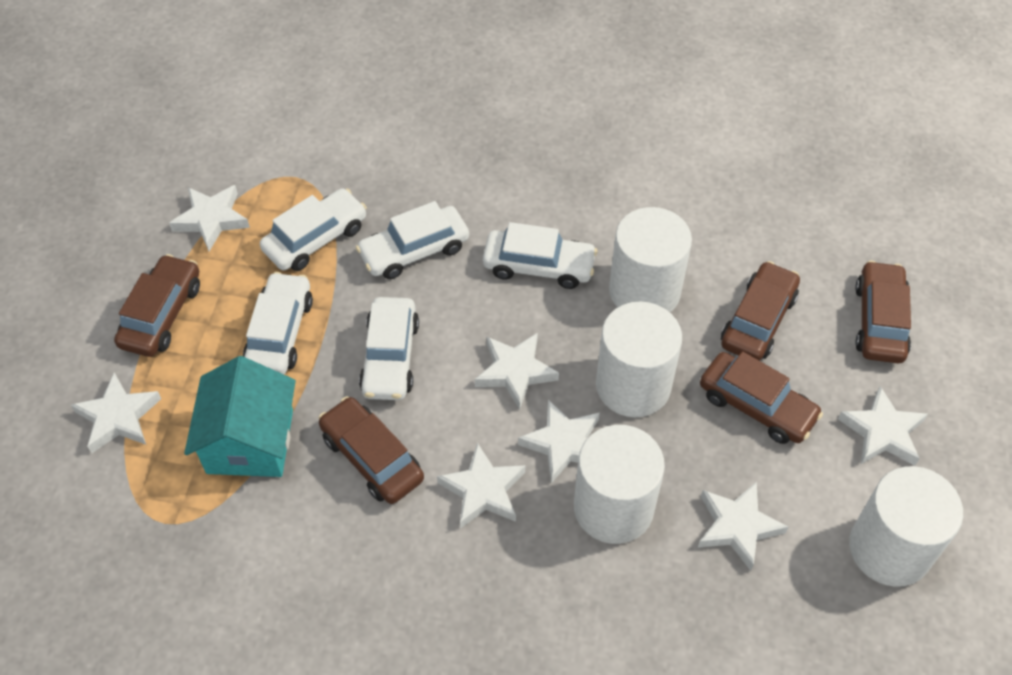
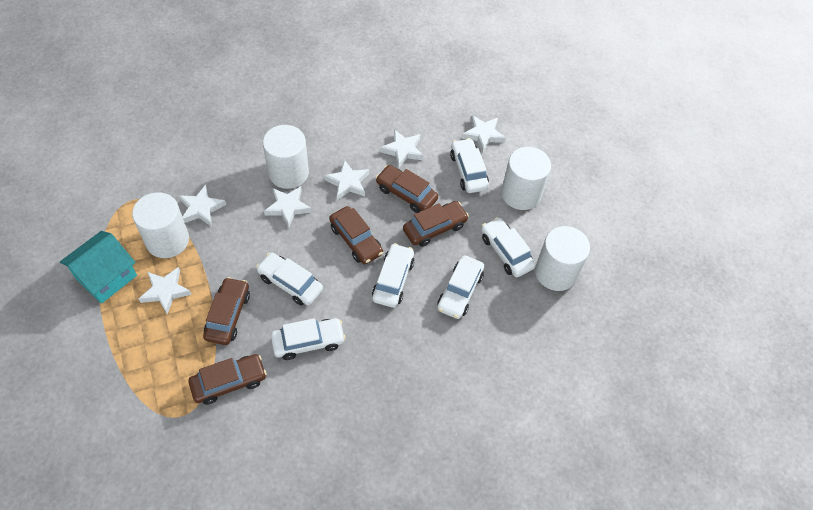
white car: [243,272,313,374] [260,188,367,271] [356,201,469,279] [359,297,419,400] [483,222,598,289] = 5 -> [256,252,323,306] [271,318,346,360] [372,243,415,308] [437,255,484,319] [450,138,489,193] [481,217,536,277] = 6
white star: [71,372,161,453] [169,185,250,251] [437,443,525,529] [475,333,559,410] [518,399,600,483] [698,482,789,571] [838,386,928,465] = 7 -> [139,267,192,314] [179,184,226,227] [264,186,312,228] [324,160,369,200] [380,129,424,169] [462,115,506,153] = 6

